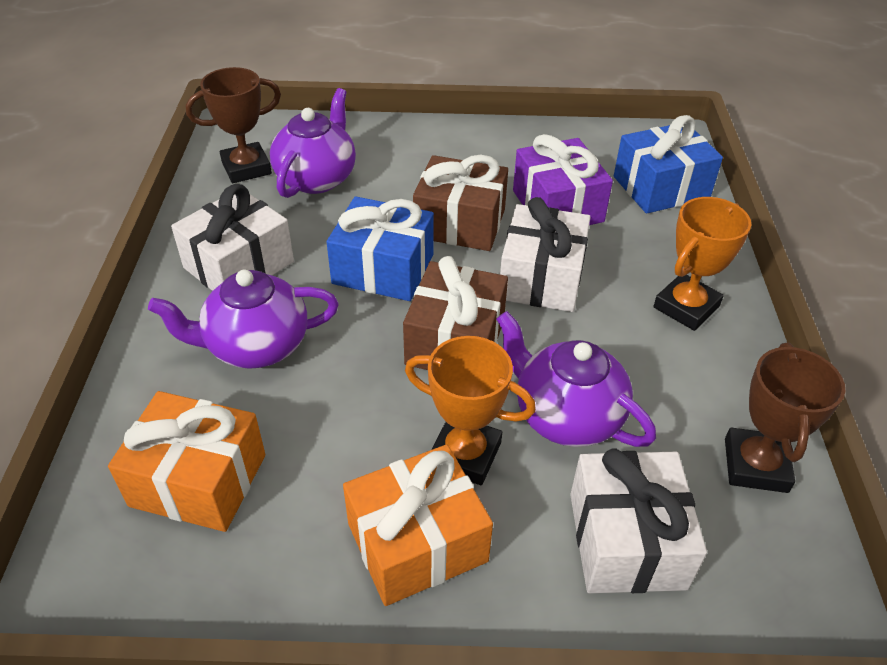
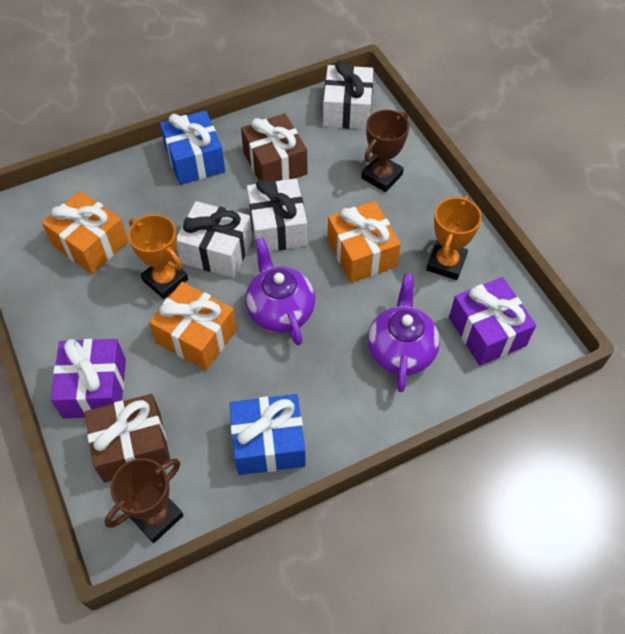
orange gift: [108,391,265,532] [343,444,493,606] = 2 -> [42,191,129,274] [149,282,237,370] [327,201,401,283] = 3
purple gift: [513,134,613,225] = 1 -> [51,339,126,418] [449,277,536,365] = 2
purple teapot: [148,270,339,369] [270,88,356,198] [496,311,656,447] = 3 -> [245,237,315,346] [367,274,440,392] = 2

